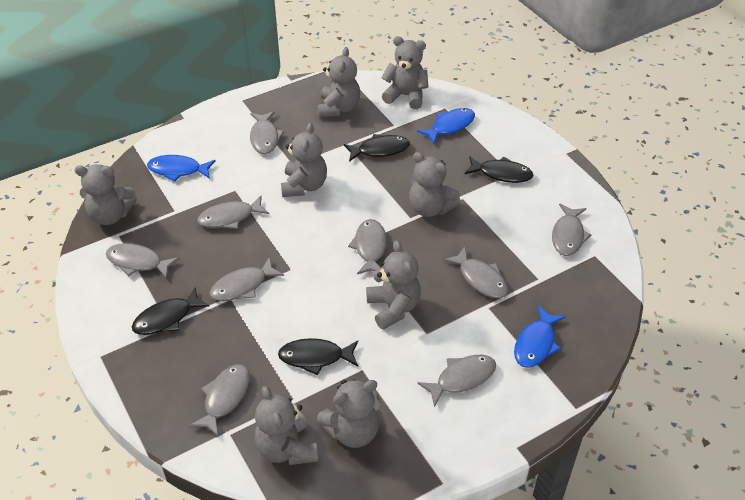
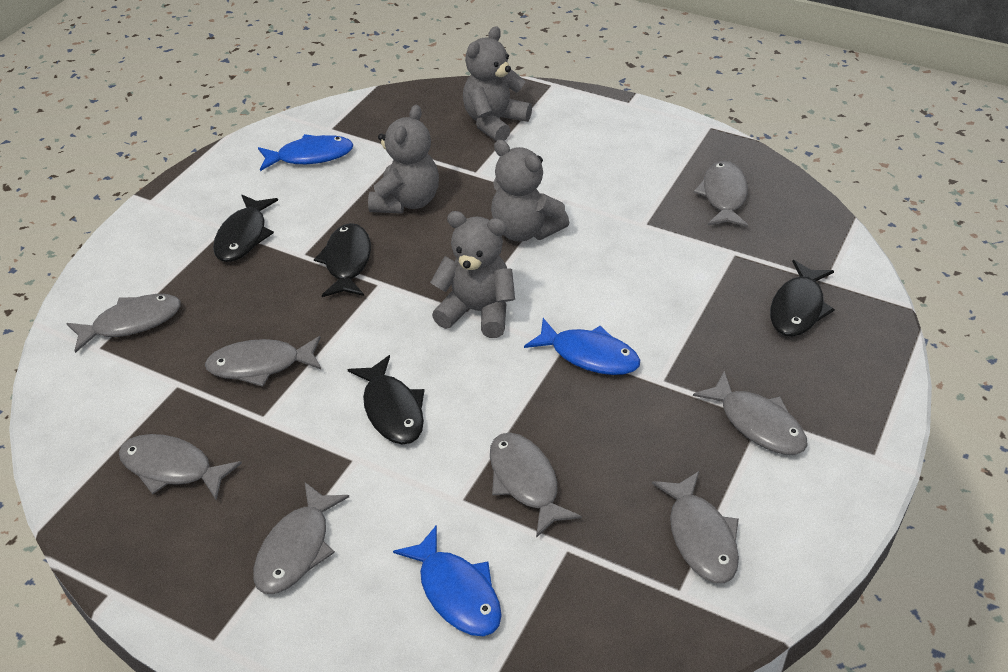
grey fish: [106,243,180,279] [189,364,250,437] [197,195,269,229] [210,257,284,301] [250,111,284,154] [348,219,387,274] [417,355,496,407] [443,246,508,298] [552,203,592,256] = 9 -> [66,294,181,353] [119,434,242,500] [205,336,322,387] [253,482,349,594] [490,432,582,538] [652,471,739,583] [693,371,808,455] [694,161,748,227] = 8
grey teddy bear: [75,164,137,225] [254,386,318,465] [281,123,327,197] [317,379,380,448] [318,47,360,117] [366,241,421,330] [381,36,429,109] [409,152,461,217] = 8 -> [368,105,439,214] [430,211,515,338] [463,26,532,141] [491,140,569,242] = 4

